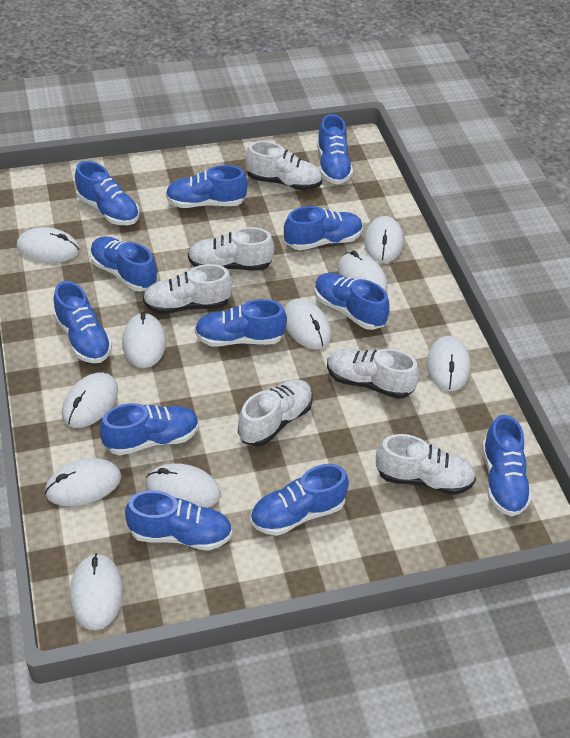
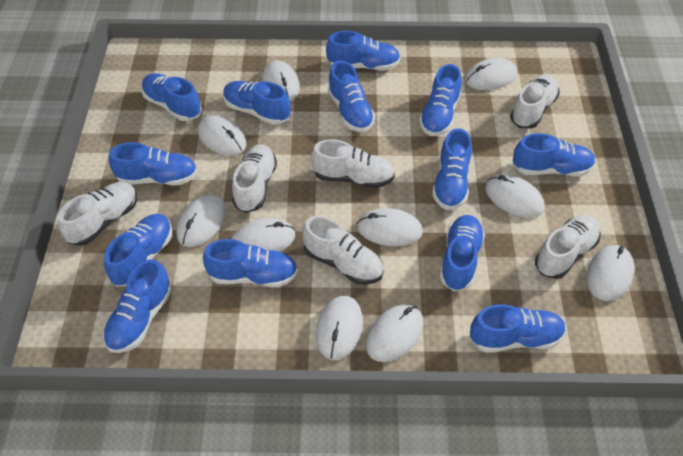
blue shoe: [54,281,112,363] [75,161,139,225] [90,236,157,292] [100,403,199,455] [125,490,232,551] [166,165,248,208] [195,299,287,347] [250,464,349,536] [284,206,363,250] [315,273,390,330] [317,114,353,184] [482,415,532,517] = 12 -> [103,259,172,353] [104,214,173,287] [109,142,197,185] [141,73,202,121] [203,239,298,287] [223,81,290,125] [326,31,400,70] [328,61,375,132] [419,64,462,136] [432,128,472,210] [440,215,485,291] [470,304,566,353] [513,133,596,176] = 13

